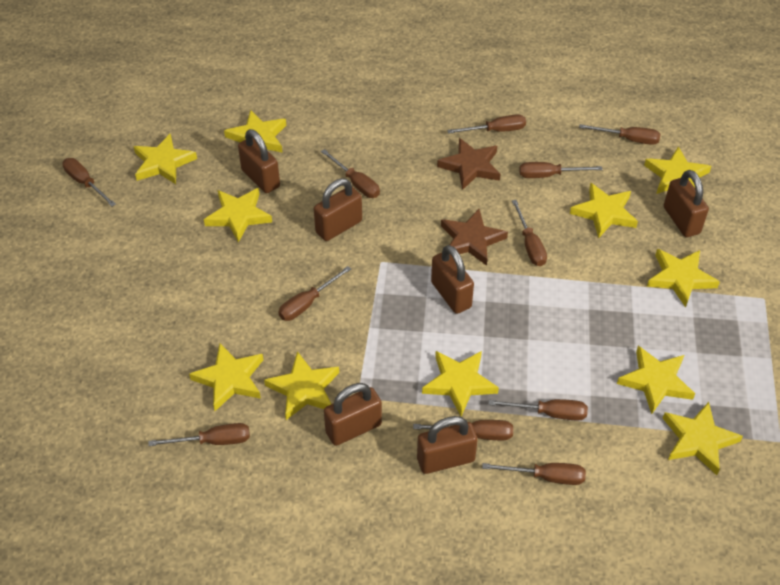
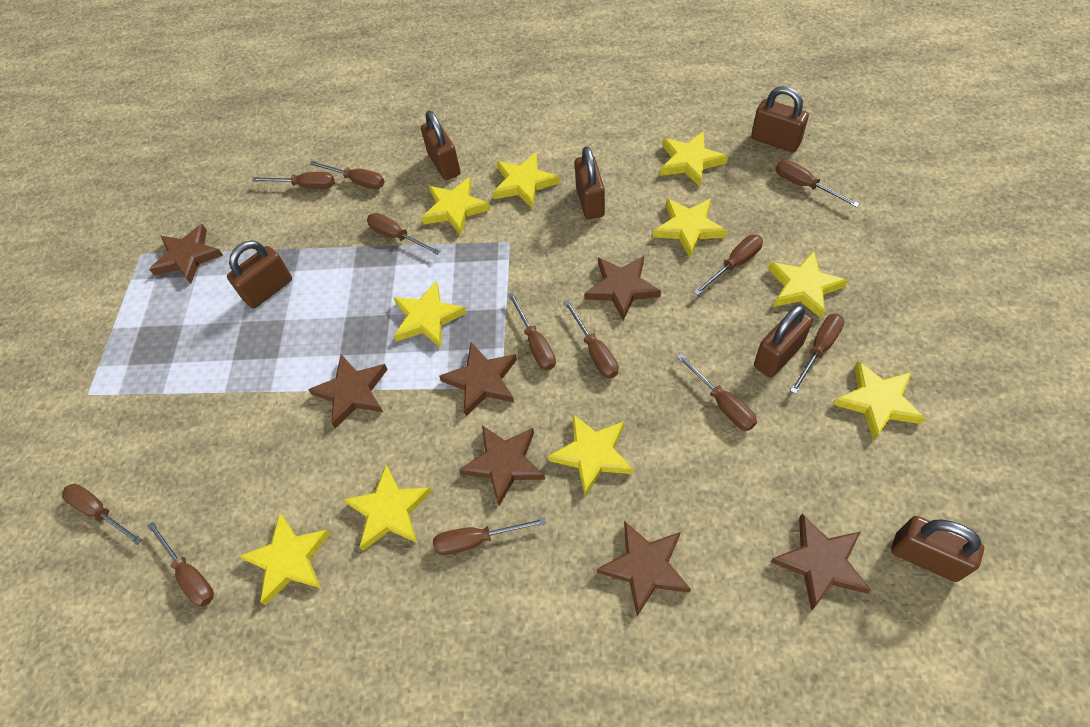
brown screwdriver: [62,158,116,206] [148,423,250,446] [278,266,351,321] [321,149,380,198] [413,420,513,440] [447,114,526,134] [482,463,586,485] [488,399,588,421] [512,200,547,266] [519,162,603,178] [579,124,660,145] = 11 -> [62,484,142,545] [147,521,214,607] [252,172,335,189] [310,161,384,189] [367,213,441,255] [433,517,547,555] [508,293,556,370] [564,300,618,379] [676,353,757,431] [694,235,763,295] [775,160,859,207] [790,314,845,394] = 12
brown star: [437,138,500,190] [441,209,508,266] = 2 -> [149,224,223,284] [308,354,388,429] [439,342,517,416] [459,425,545,506] [584,256,661,321] [597,521,691,616] [771,514,871,611] = 7
yellow star: [133,133,197,184] [189,343,263,411] [204,188,272,243] [224,110,286,153] [264,351,339,420] [422,351,499,416] [570,183,638,238] [617,346,695,414] [644,146,711,194] [647,249,720,307] [663,402,743,475] = 11 -> [239,514,331,605] [344,465,432,551] [394,281,466,348] [421,177,491,235] [493,152,560,209] [548,414,633,496] [653,199,727,257] [660,131,728,187] [768,251,848,319] [833,361,926,441] = 10

